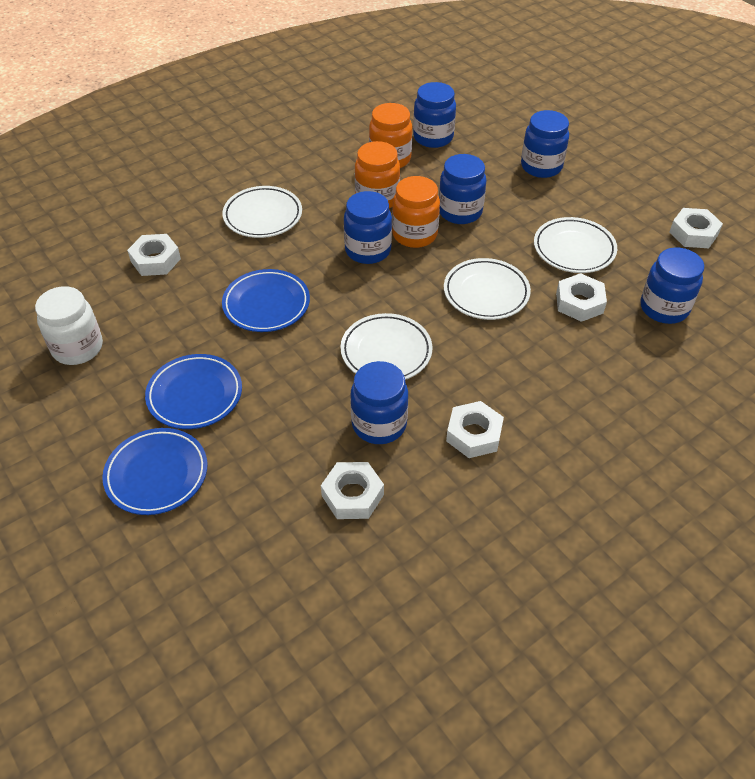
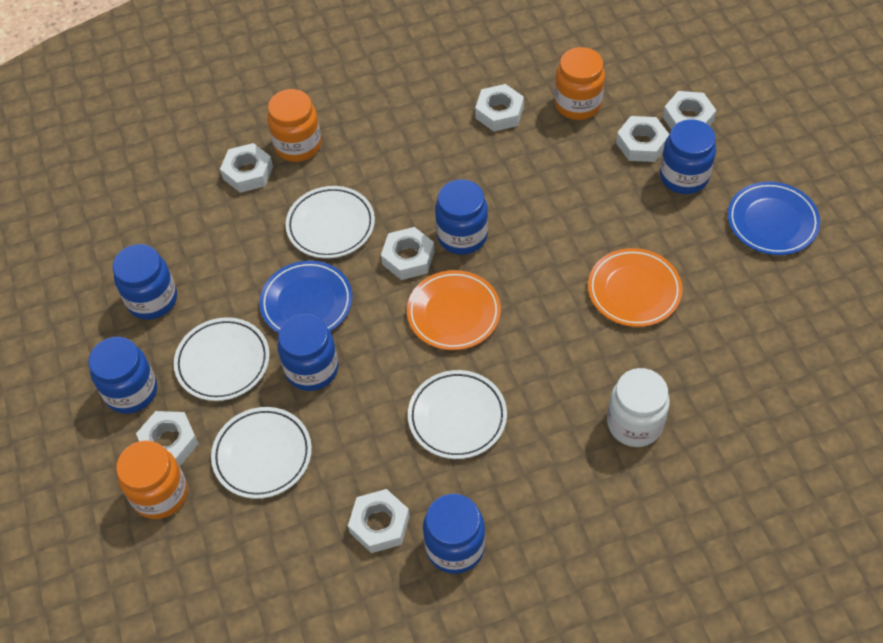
blue plate: [102,428,207,515] [145,354,242,429] [222,269,310,332] = 3 -> [259,260,352,333] [728,181,820,255] = 2
orange plate: none = 0 -> [407,270,501,350] [588,248,683,327] = 2
white nut: [127,234,181,276] [321,462,384,519] [446,401,504,458] [556,273,607,322] [670,208,723,248] = 5 -> [136,411,199,466] [220,143,273,193] [348,489,410,553] [381,227,435,280] [475,84,524,131] [616,116,670,162] [663,91,716,129] = 7

